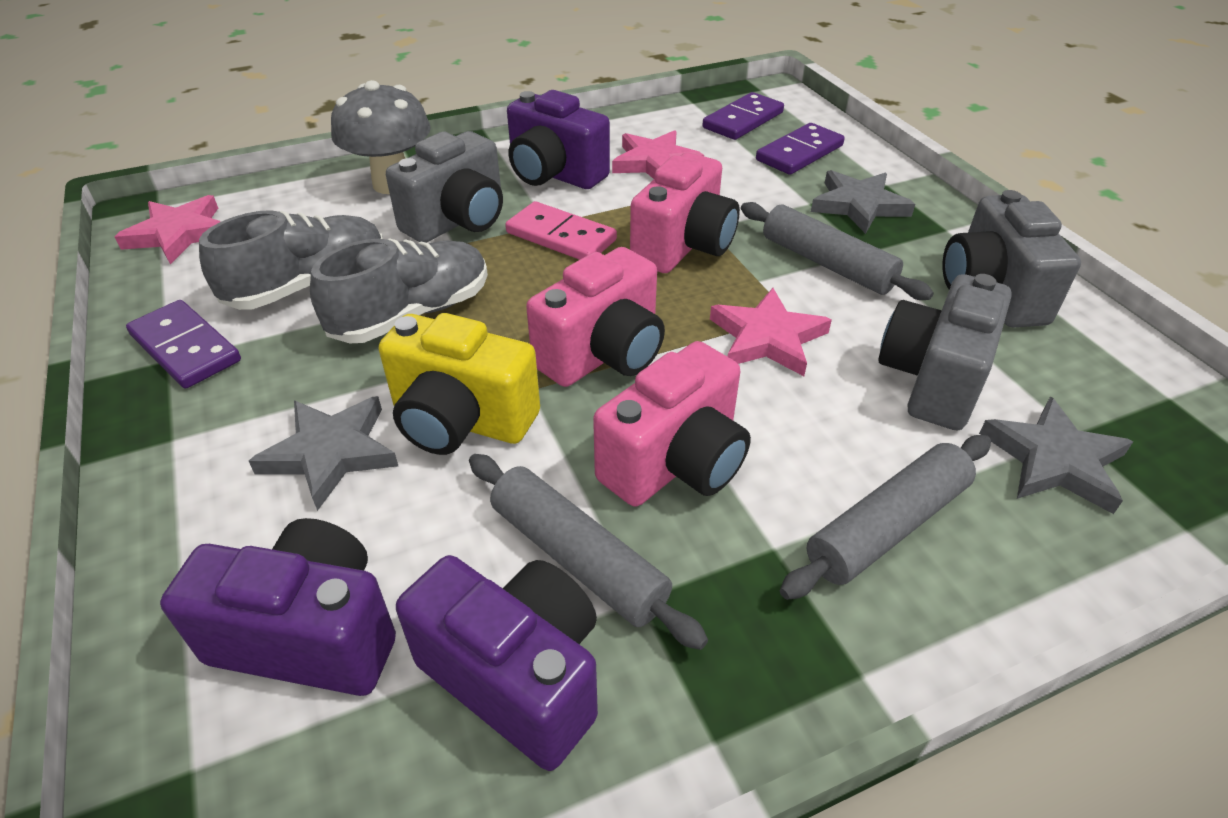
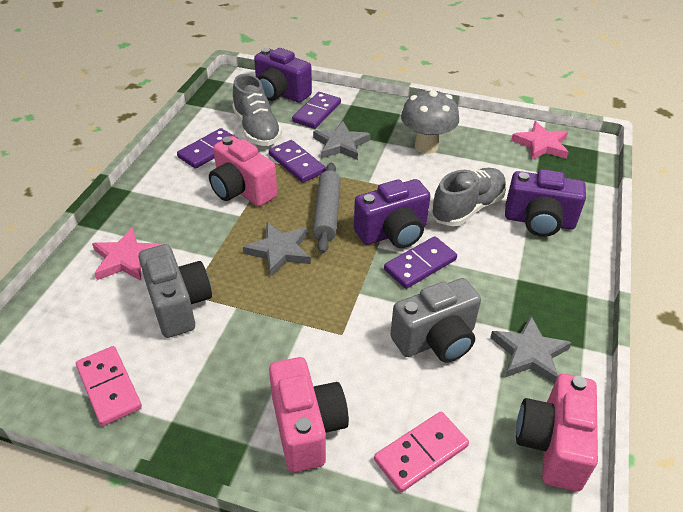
grey camera: [386,131,503,243] [879,274,1012,431] [942,190,1081,327] = 3 -> [138,244,212,338] [390,278,481,363] = 2
grey rolling pin: [469,454,708,650] [741,202,934,300] [780,435,991,600] = 3 -> [313,163,341,253] = 1
pink domino: [505,201,617,260] = 1 -> [76,346,142,426] [374,412,469,492] = 2
pink star: [115,195,221,265] [612,130,704,179] [710,288,832,376] = 3 -> [92,227,161,281] [511,121,568,160] = 2
purple domino: [126,300,241,388] [703,92,784,140] [756,123,845,175] = 3 -> [177,128,239,169] [269,140,326,183] [292,92,341,129] [384,236,457,289] = 4
yellow camera: [379,313,540,455] = 1 -> none = 0

